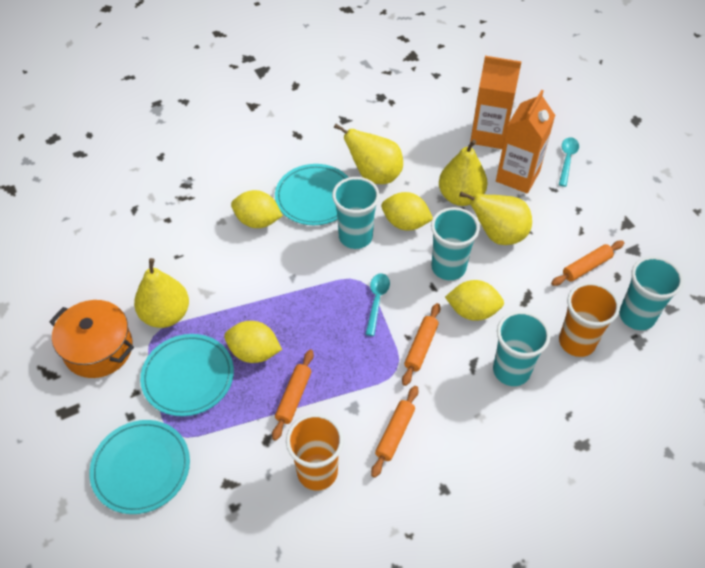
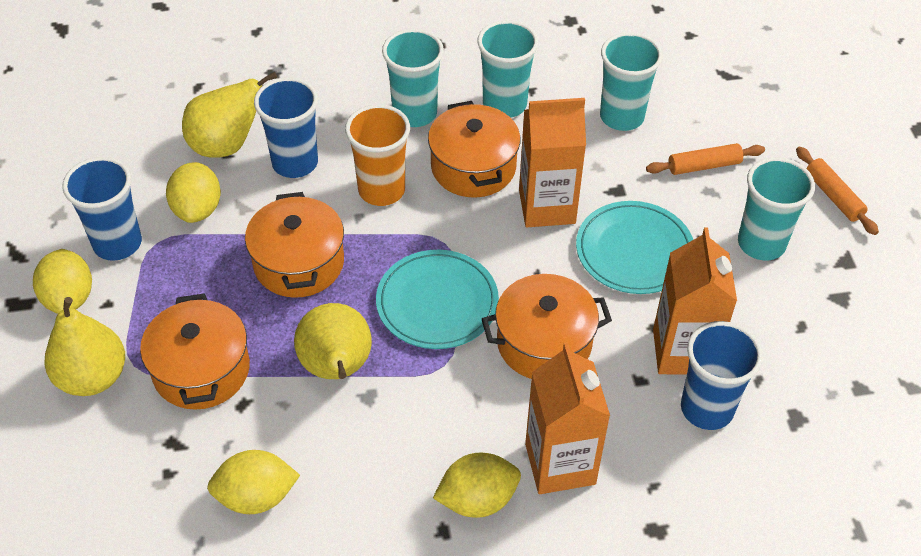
blue cup: none = 0 -> [62,157,142,261] [254,77,318,178] [681,321,763,430] = 3
orange carton: [470,56,522,149] [496,90,555,194] = 2 -> [519,98,586,227] [525,343,610,494] [653,227,737,374] = 3
orange cup: [286,413,344,491] [559,282,620,357] = 2 -> [345,104,410,206] = 1
orange pot: [49,300,134,378] = 1 -> [140,293,250,410] [245,192,344,298] [428,101,520,198] [482,274,612,379] = 4
orange rolling pin: [272,350,314,441] [371,386,418,478] [402,303,440,386] [551,240,624,286] = 4 -> [646,143,765,175] [796,146,879,235] = 2
turquoise plate: [89,420,190,514] [140,334,234,416] [275,164,349,225] = 3 -> [376,250,499,349] [576,201,693,294] = 2
turquoise spoon: [366,273,390,336] [559,137,579,187] = 2 -> none = 0
yellow pear: [134,258,189,328] [334,123,403,184] [439,139,488,206] [460,192,532,245] = 4 -> [45,297,125,396] [182,72,277,158] [294,303,372,379] = 3

